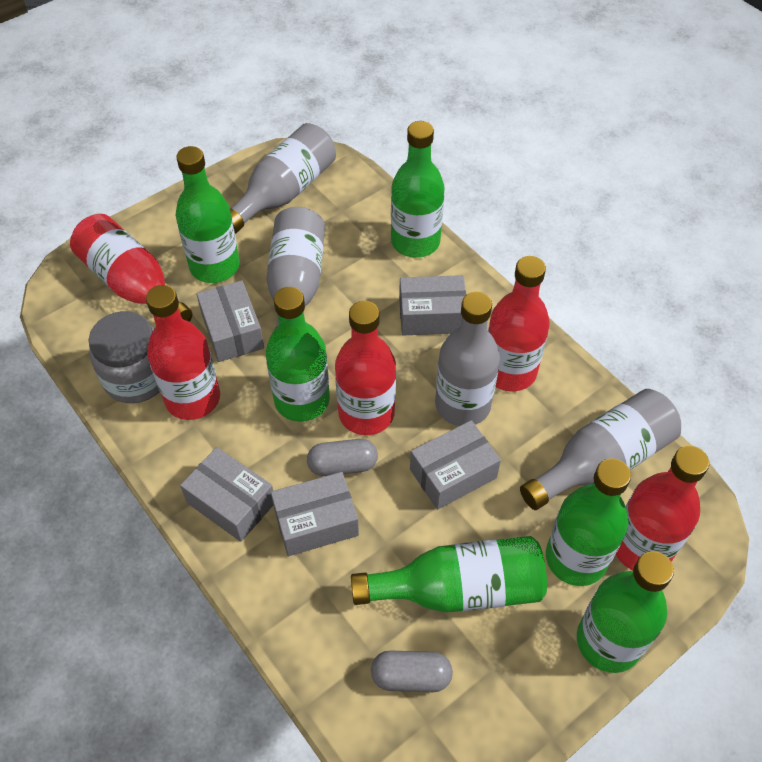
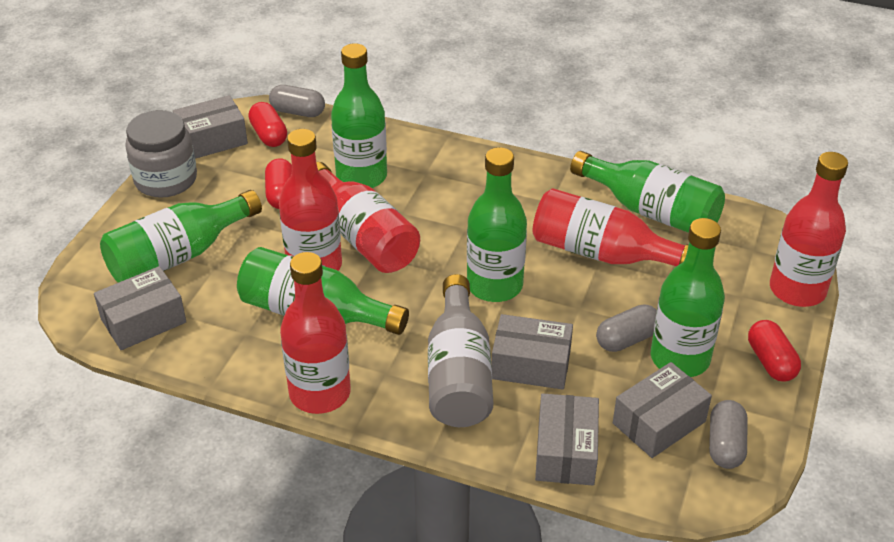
grey bottle: [230,123,336,234] [266,207,325,330] [435,292,500,426] [520,389,681,510] = 4 -> [428,274,493,427] = 1
grey capsule: [307,439,378,476] [371,651,453,692] = 2 -> [269,85,325,117] [596,304,657,352] [709,400,747,469] = 3
red capsule: none = 0 -> [248,102,287,147] [265,158,292,209] [748,320,801,381] = 3

